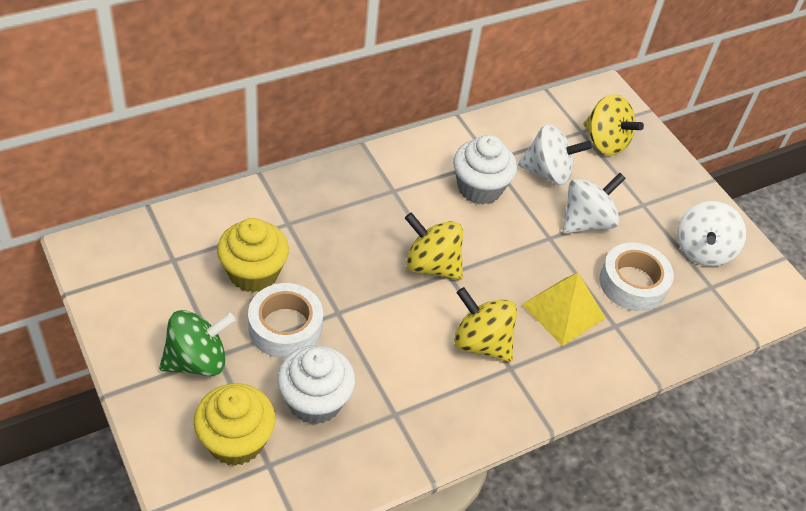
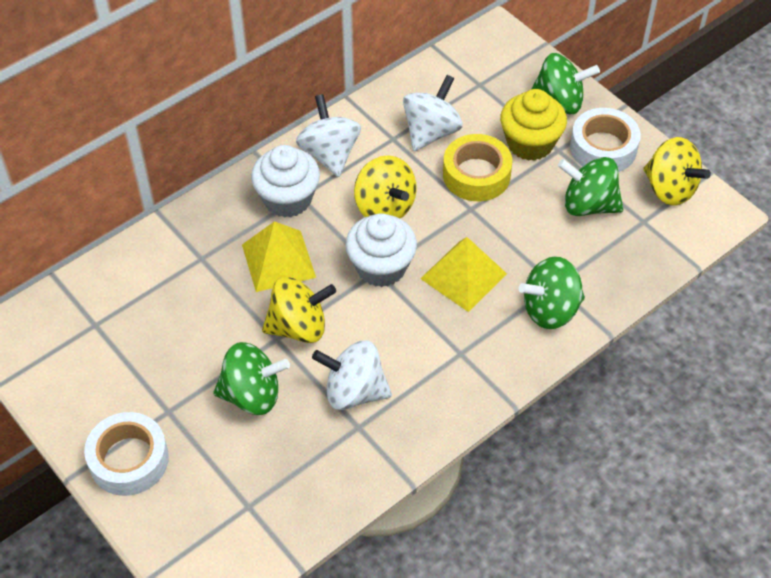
green spinning top: [159,310,235,376] = 1 -> [213,342,290,415] [518,256,585,329] [531,53,600,114] [558,157,624,216] = 4
yellow cupcake: [194,383,275,466] [217,218,289,293] = 2 -> [500,89,567,161] = 1
yellow pyramid: [522,273,606,346] = 1 -> [242,221,316,292] [420,237,507,312] = 2
yellow tape: none = 0 -> [443,134,512,201] = 1

